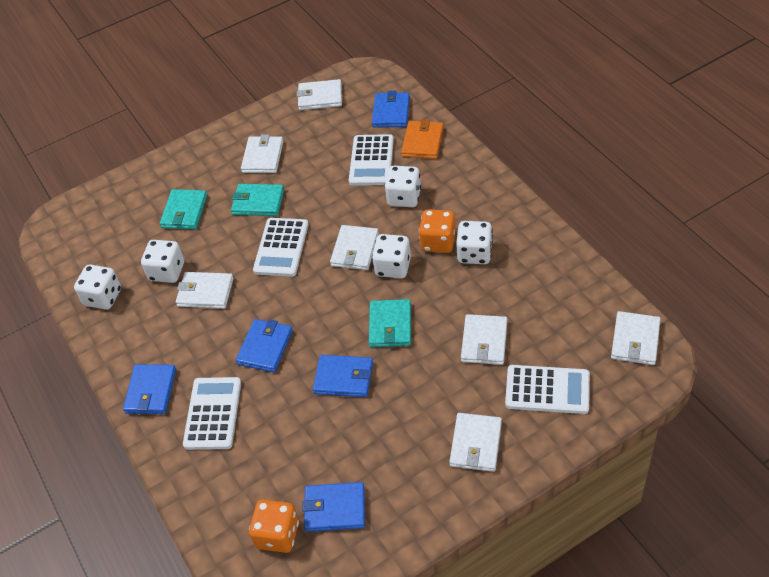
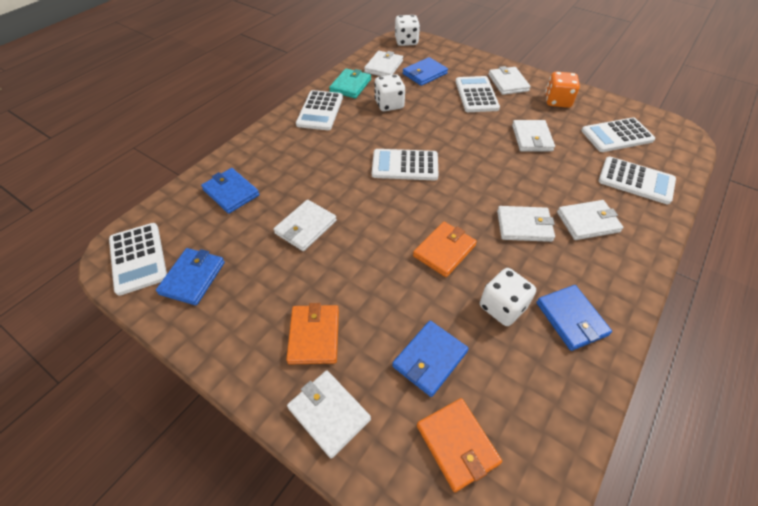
orange dice: [249,500,299,553] [419,209,456,253] = 2 -> [545,71,580,108] = 1
orange wallet: [401,119,444,159] = 1 -> [286,303,339,364] [413,222,477,277] [417,398,502,492] = 3
turquoise wallet: [160,189,207,229] [231,184,284,216] [369,299,411,347] = 3 -> [329,69,371,98] = 1
white calculator: [183,377,241,450] [253,218,309,277] [349,134,394,186] [505,365,590,414] = 4 -> [109,223,167,296] [296,90,343,130] [372,149,438,180] [456,76,500,112] [581,117,655,152] [598,157,676,204] = 6
white dice: [74,265,121,310] [141,240,184,283] [372,234,411,278] [384,166,421,207] [456,221,493,264] = 5 -> [374,74,405,111] [395,15,420,46] [480,268,536,326] = 3

